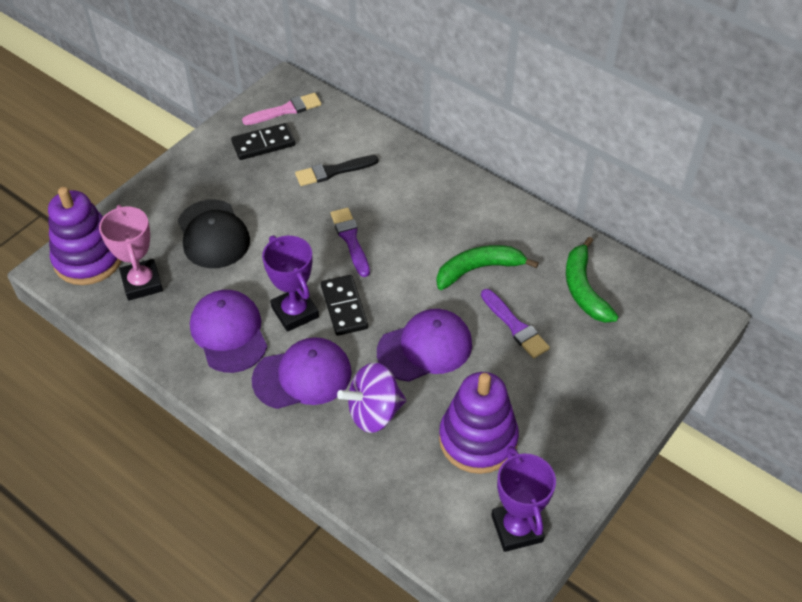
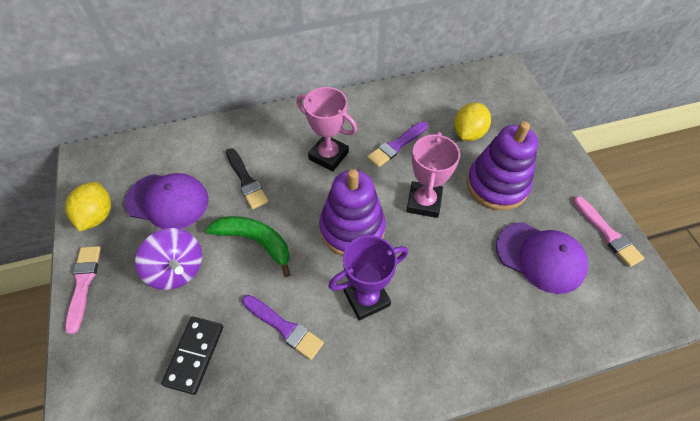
black cap: [178,200,250,268] = 1 -> none = 0
black domino: [231,123,296,160] [321,275,368,336] = 2 -> [161,317,223,395] = 1
green banana: [436,245,539,290] [566,237,619,323] = 2 -> [206,216,290,277] = 1
pink brush: [242,93,321,125] = 1 -> [65,246,101,334] [573,196,644,267] = 2
pink trophy: [99,205,163,301] = 1 -> [297,87,357,172] [406,132,460,218] = 2
purple cap: [190,290,267,373] [252,337,352,409] [377,309,472,382] = 3 -> [124,173,208,229] [496,222,588,294] = 2
purple trophy: [262,235,319,332] [491,446,556,552] = 2 -> [328,235,408,321] = 1
yellow lemon: none = 0 -> [65,182,111,232] [454,103,491,141] = 2

